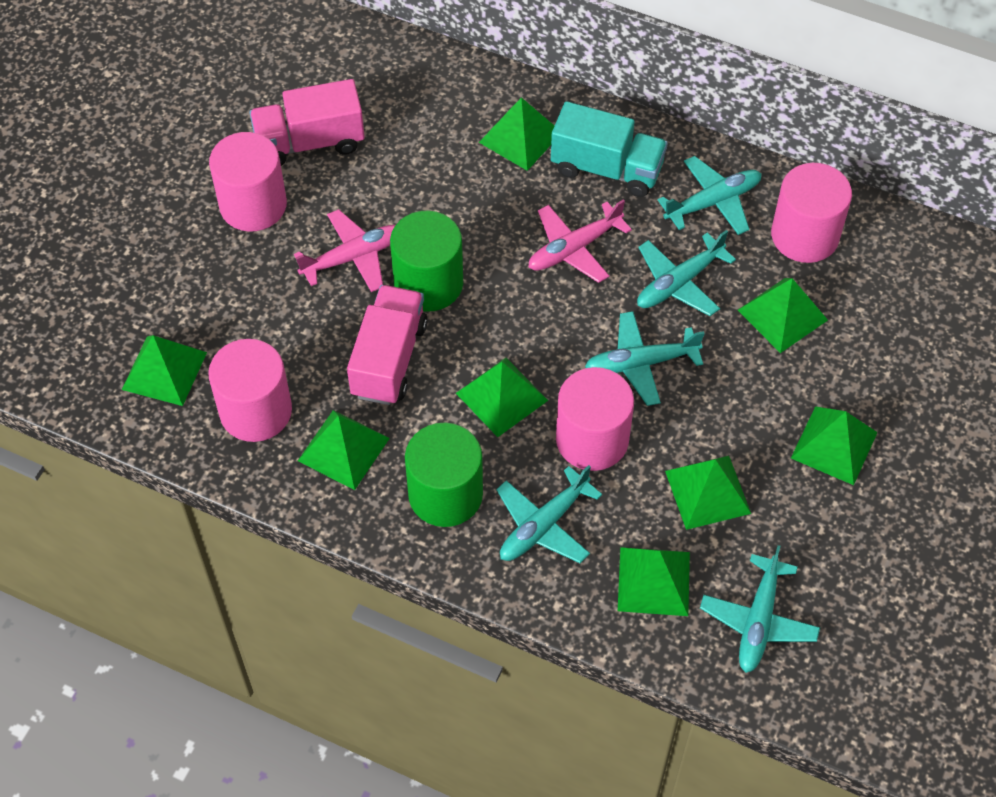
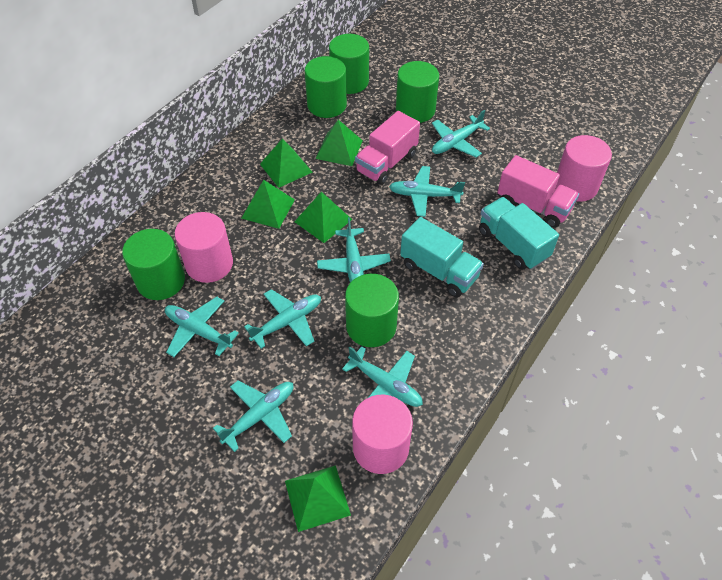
green cylinder: [390,211,463,312] [405,423,483,527] = 2 -> [122,229,185,300] [305,56,347,118] [329,34,369,94] [345,274,399,347] [396,61,439,123] = 5
green pyramid: [122,335,207,406] [298,410,390,490] [456,358,548,437] [479,97,554,171] [618,547,690,616] [665,456,751,530] [738,278,828,353] [791,406,878,485] = 8 -> [241,180,295,229] [260,138,313,188] [285,465,351,532] [294,192,352,243] [315,120,363,166] = 5
pink cylinder: [208,339,292,442] [209,132,287,231] [556,367,634,471] [771,163,852,263] = 4 -> [175,212,233,283] [352,394,413,474] [556,135,612,202] = 3
pink plane: [294,209,395,292] [528,199,632,283] = 2 -> none = 0
turquoise plane: [496,465,602,563] [585,311,705,406] [637,230,736,316] [658,156,762,235] [700,545,820,673] = 5 -> [165,297,239,357] [213,381,293,452] [244,289,321,349] [317,217,391,283] [342,346,423,407] [389,166,465,217] [432,110,490,157] = 7
turquoise truck: [551,101,668,197] = 1 -> [400,217,484,297] [479,197,559,270] = 2

